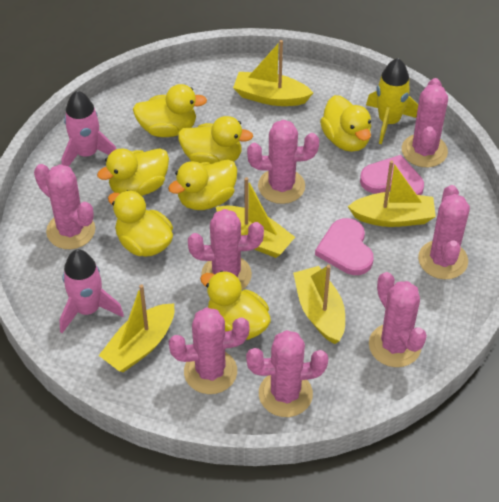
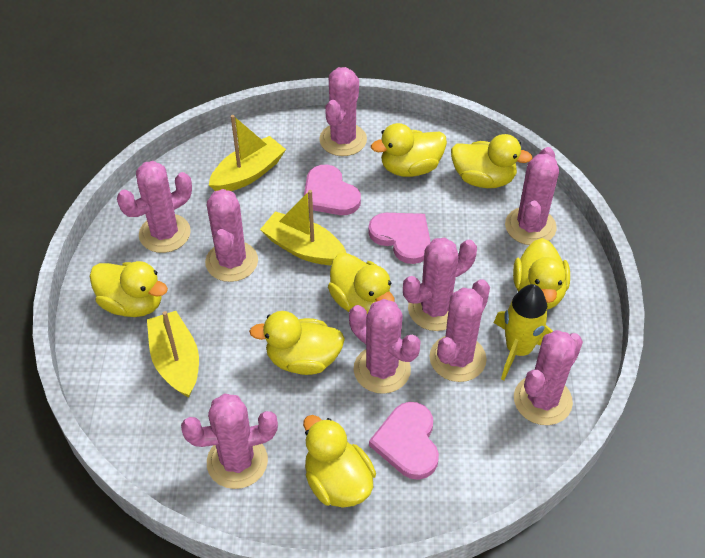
pink cactus: [34,164,95,249] [169,307,249,394] [188,209,264,290] [246,330,328,417] [247,120,319,204] [369,272,427,367] [402,78,448,167] [418,185,470,279] = 8 -> [117,161,192,253] [181,393,278,489] [205,189,258,282] [319,67,367,156] [349,299,421,394] [403,238,477,331] [429,279,490,382] [505,147,559,245] [514,330,583,425] = 9
pink heart: [315,218,374,275] [360,155,424,195] = 2 -> [304,165,361,215] [368,213,431,264] [369,402,439,480] = 3
pink rocket: [60,249,124,333] [61,91,116,166] = 2 -> none = 0
yellow boat: [99,284,174,372] [216,177,295,258] [233,40,313,106] [293,265,345,344] [348,160,436,227] = 5 -> [147,311,199,398] [209,115,286,191] [260,190,346,266] = 3

